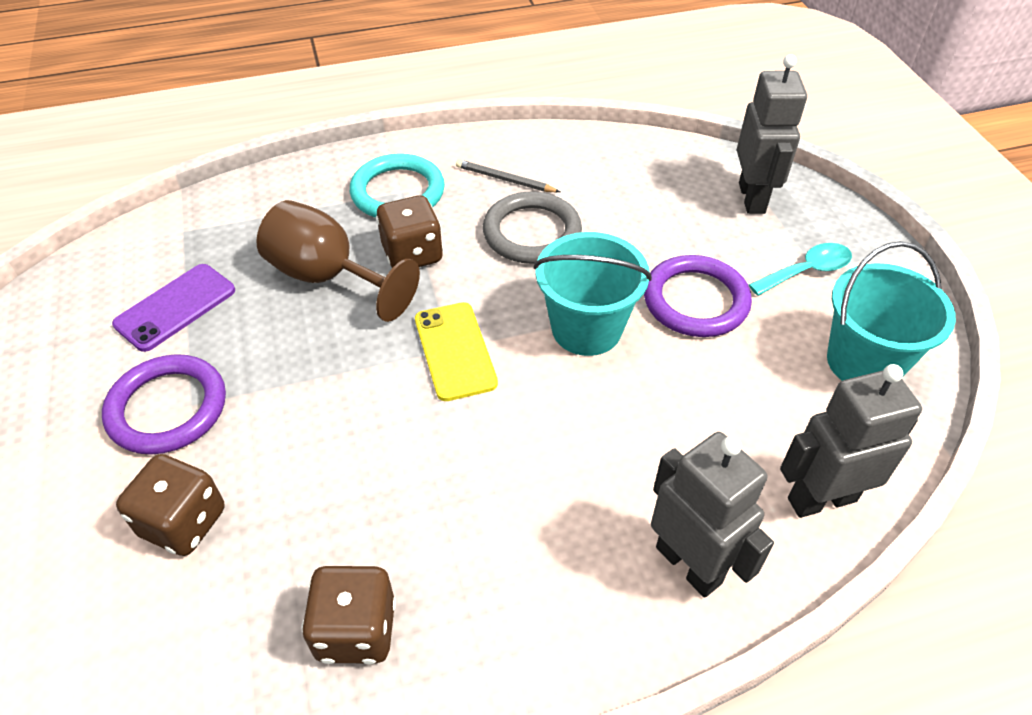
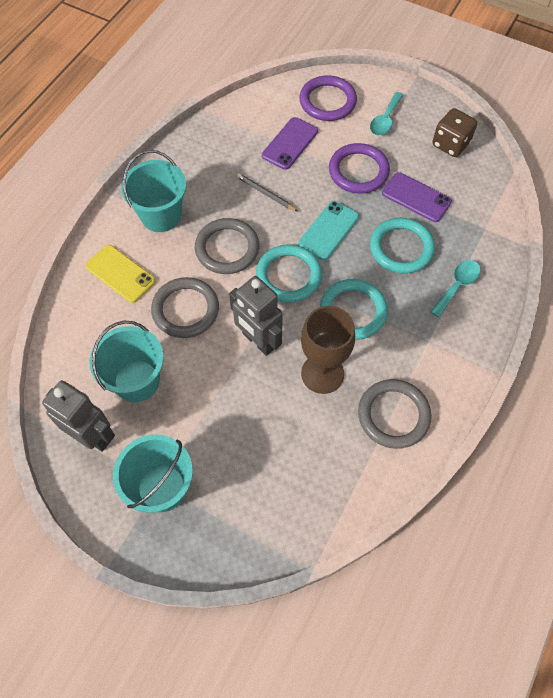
brown dice: [116,454,224,556] [301,566,396,665] [376,195,443,268] = 3 -> [433,108,477,157] = 1
grey ring: [483,191,582,264] = 1 -> [151,277,219,338] [195,218,259,274] [358,379,431,449] = 3
grey robot: [651,432,774,598] [737,54,807,214] [780,364,922,518] = 3 -> [42,380,115,452] [229,276,283,356] = 2
purple phone: [112,264,235,352] = 1 -> [262,117,318,170] [382,172,452,222] = 2
turquoise bucket: [534,232,652,356] [827,241,956,381] = 2 -> [89,321,164,402] [113,434,193,513] [121,150,186,232] = 3
turquoise phone: none = 0 -> [298,201,359,260] = 1
turquoise ring: [350,153,445,218] = 1 -> [256,244,322,303] [320,279,388,340] [370,218,435,274] = 3
turquoise spoon: [749,243,852,296] = 1 -> [370,92,404,136] [430,260,480,317] = 2

